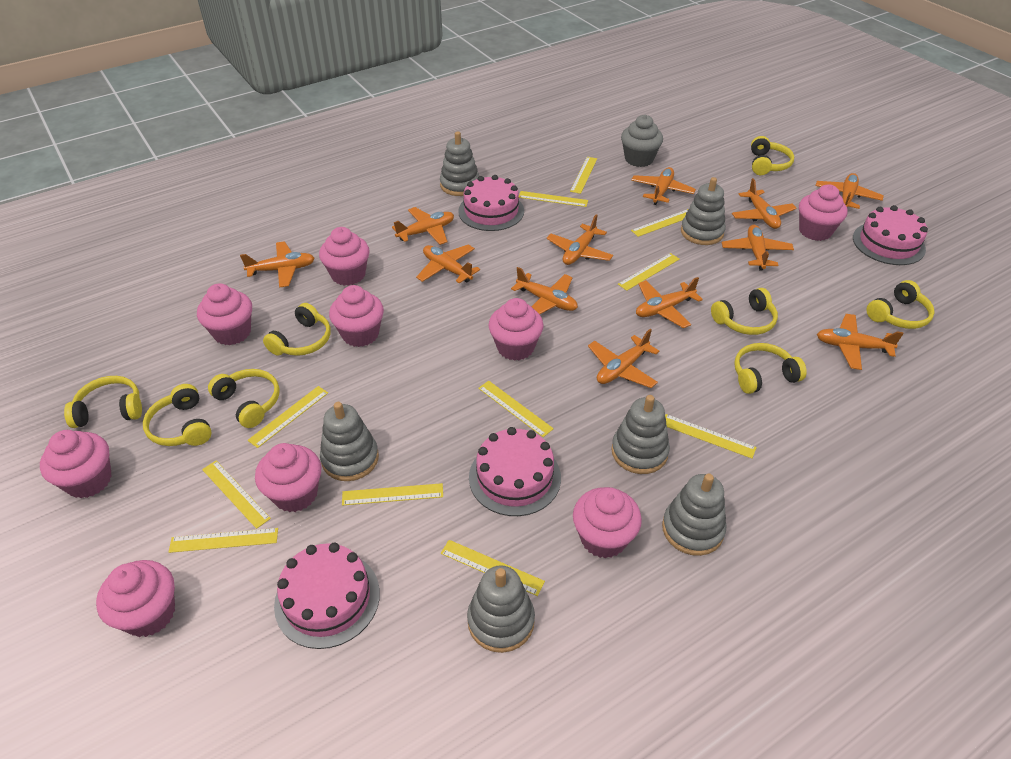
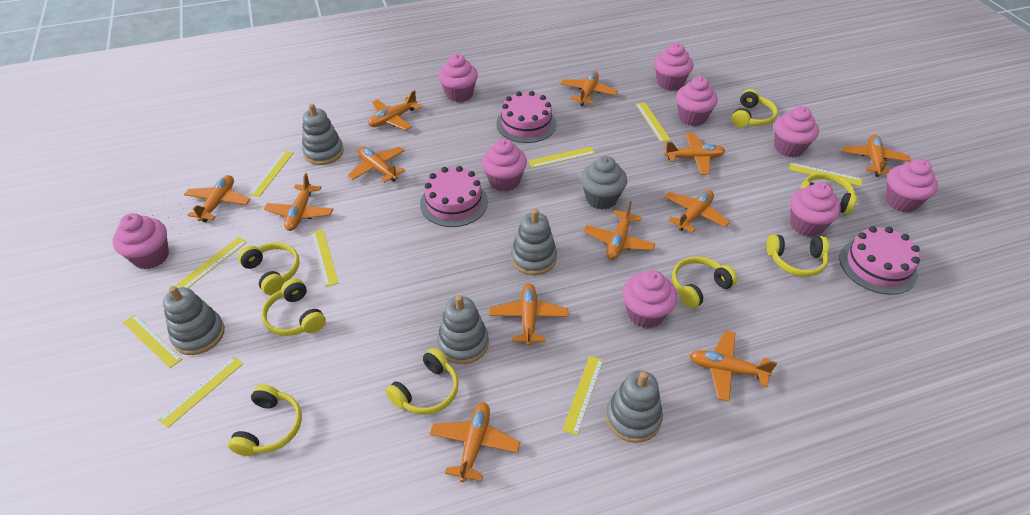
grey stacking toy: [320,402,379,481] [440,131,479,196] [467,565,535,653] [611,395,670,474] [662,473,726,556] [681,177,726,245] = 6 -> [163,286,225,355] [302,104,344,165] [437,295,489,364] [511,209,557,275] [606,370,663,443] = 5
pink cake: [274,543,380,649] [458,175,524,231] [469,427,561,516] [853,205,928,265] = 4 -> [420,166,488,227] [496,91,556,143] [839,226,920,295] = 3
yellow ruler: [169,528,278,553] [202,461,271,529] [248,386,328,448] [342,483,443,506] [441,540,545,596] [478,381,554,437] [519,191,588,207] [570,157,597,194] [618,253,680,291] [631,209,688,237] [665,414,757,459] = 11 -> [123,314,183,368] [158,356,243,428] [176,237,247,288] [249,151,294,197] [311,230,339,287] [529,147,595,168] [562,356,603,435] [636,102,671,142] [789,163,862,186] = 9

